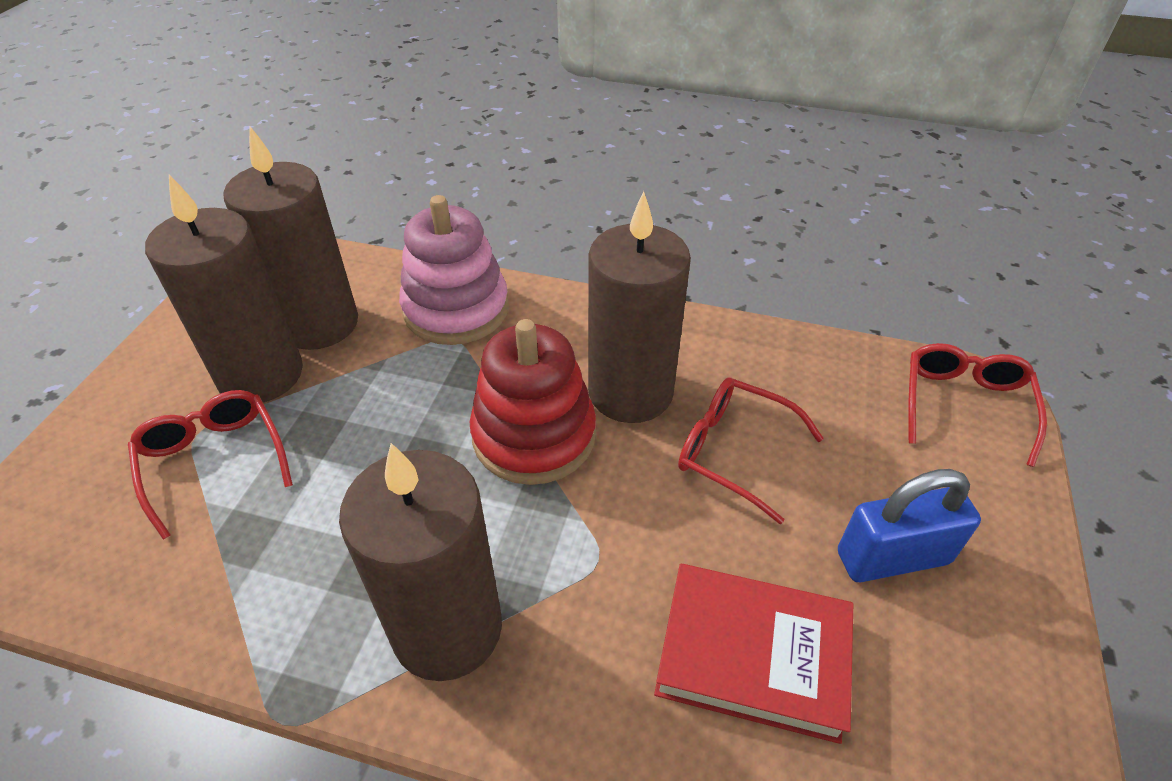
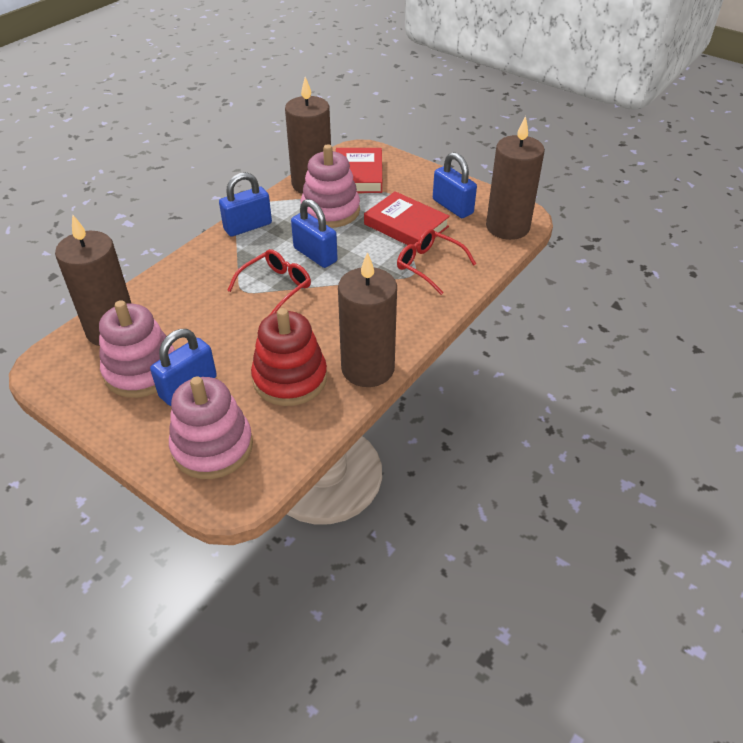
blue padlock: [838,469,981,582] = 1 -> [150,329,217,406] [219,172,272,237] [291,199,338,268] [433,152,477,218] = 4
pink stacking toy: [399,195,509,345] = 1 -> [99,300,175,398] [169,377,253,479] [301,144,360,228] = 3
red book: [654,564,853,744] = 1 -> [336,148,382,193] [364,191,450,250] = 2
red glasses: [128,390,293,540] [678,377,824,524] [908,343,1047,467] = 3 -> [227,249,311,315] [397,229,476,295] = 2

